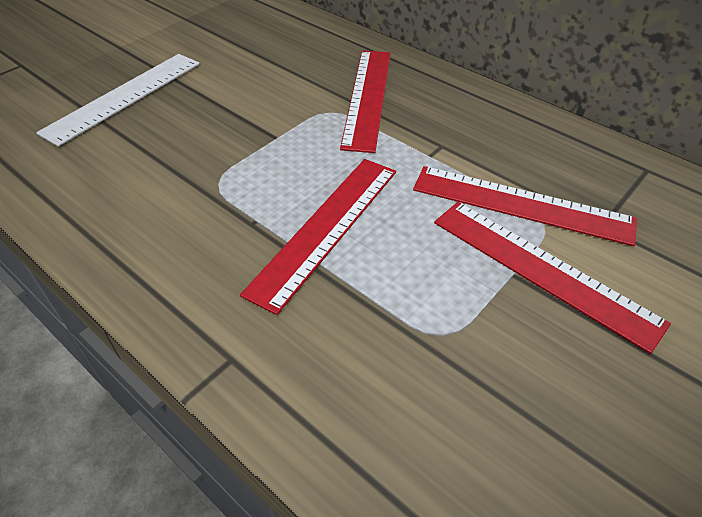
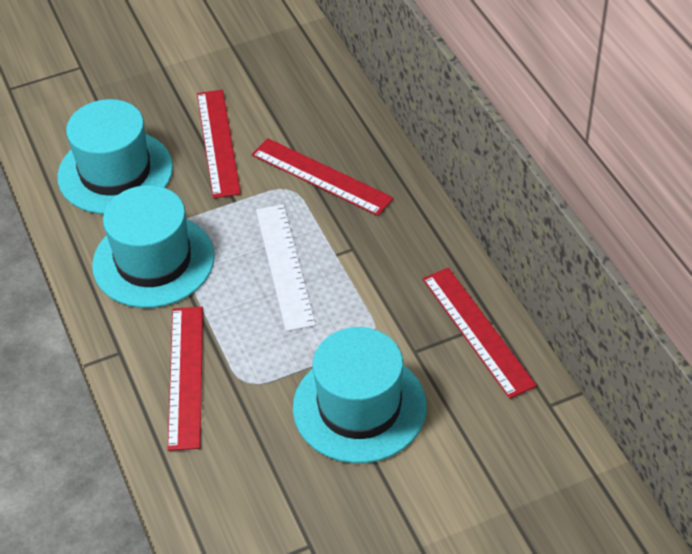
turquoise hat: none = 0 -> [57,99,173,214] [92,185,215,308] [293,327,427,463] = 3

